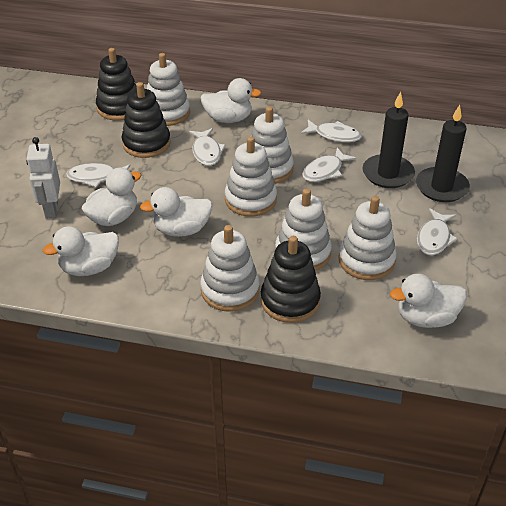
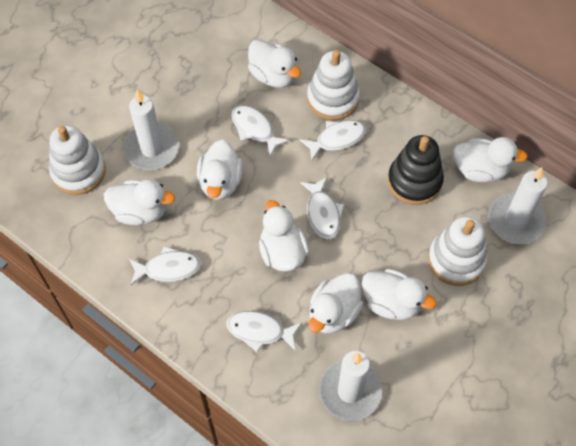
black candle: [363,92,415,188] [416,105,470,202] = 2 -> none = 0
black stacking toy: [96,48,137,121] [122,82,171,158] [261,236,321,323] = 3 -> [388,135,444,205] = 1
white candle: none = 0 -> [123,89,179,170] [319,351,382,421] [488,167,548,244] = 3
white duck: [43,226,119,276] [81,168,141,226] [140,187,212,237] [200,78,261,123] [390,274,467,328] = 5 -> [104,179,175,225] [197,140,243,200] [248,39,301,88] [259,200,309,272] [308,273,364,333] [362,269,436,320] [453,137,528,182] = 7
white robot: [27,137,60,218] = 1 -> none = 0
white stacking toy: [147,53,190,126] [200,225,260,312] [225,136,277,217] [251,106,294,184] [275,188,332,271] [338,196,397,280] = 6 -> [49,125,106,195] [307,50,360,120] [428,216,487,286] = 3

